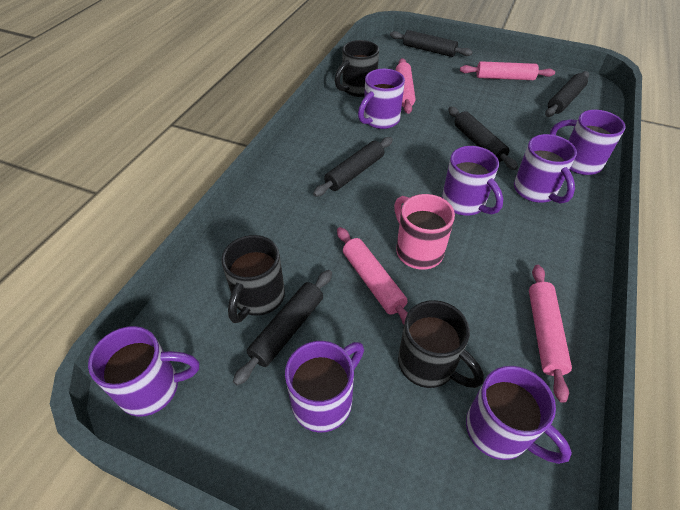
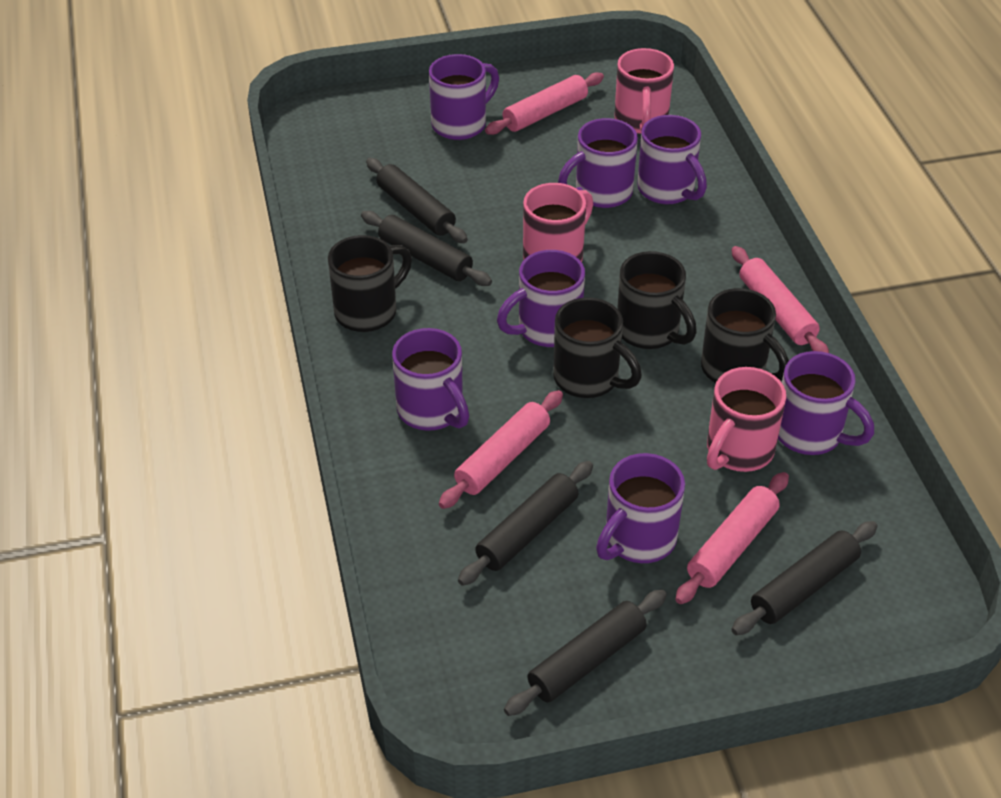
black mug: [221,235,285,323] [335,40,379,97] [398,300,484,388] = 3 -> [328,235,412,332] [553,297,642,398] [617,251,697,349] [701,288,789,383] = 4
pink mug: [394,194,455,270] = 1 -> [523,183,593,262] [614,48,674,134] [707,367,786,472] = 3

